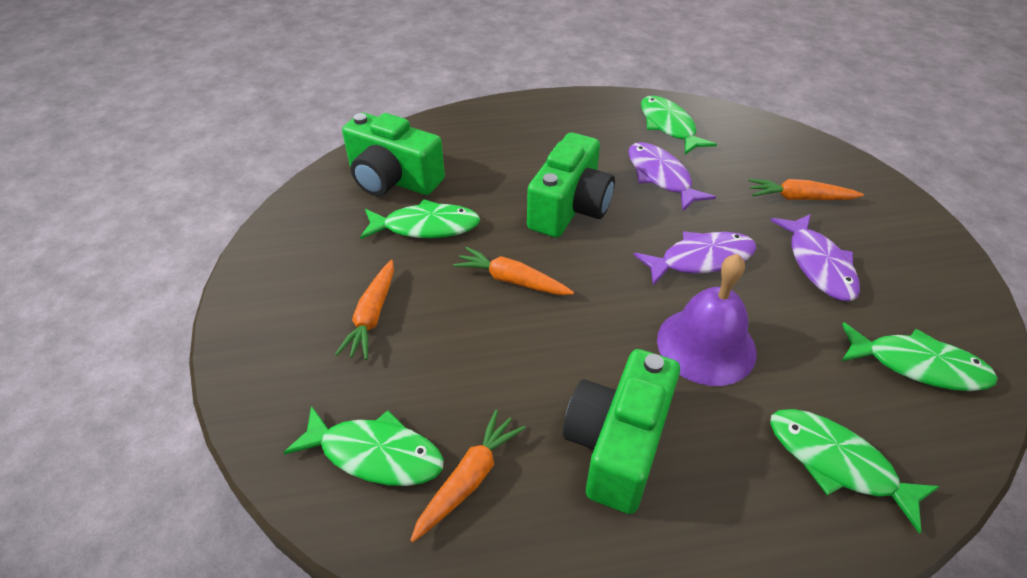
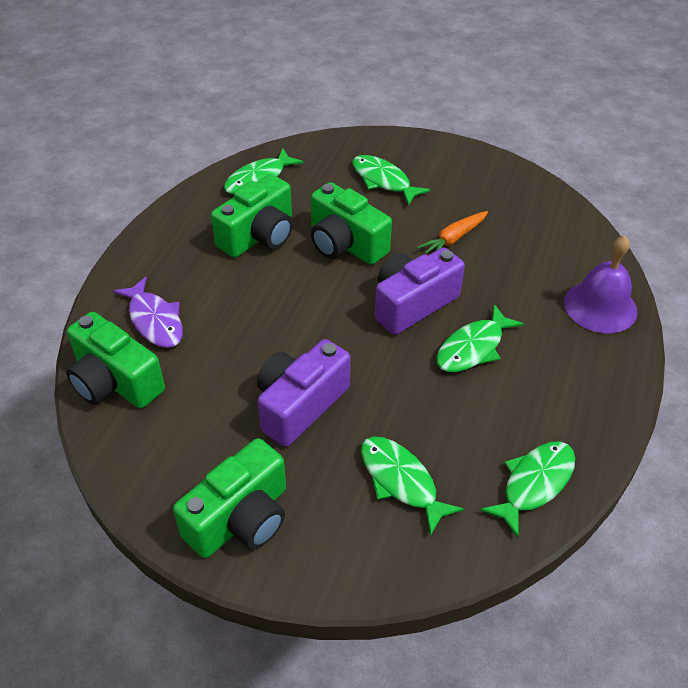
green camera: [342,113,445,196] [527,132,615,238] [563,349,680,514] = 3 -> [66,312,165,408] [173,438,286,558] [211,174,293,258] [311,182,392,265] = 4
orange carrot: [335,260,394,360] [410,410,526,542] [453,247,574,295] [749,179,864,200] = 4 -> [417,211,488,254] = 1
purple camera: none = 0 -> [257,339,351,447] [375,247,465,335] = 2
purple fish: [628,142,716,211] [634,231,757,286] [770,214,860,301] = 3 -> [113,277,183,348] = 1

